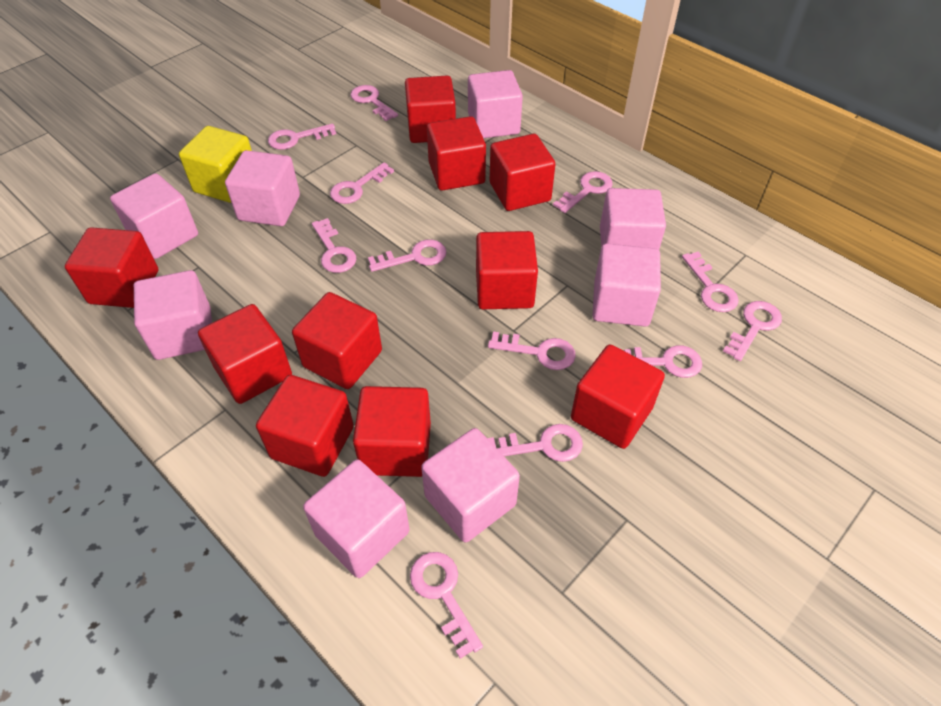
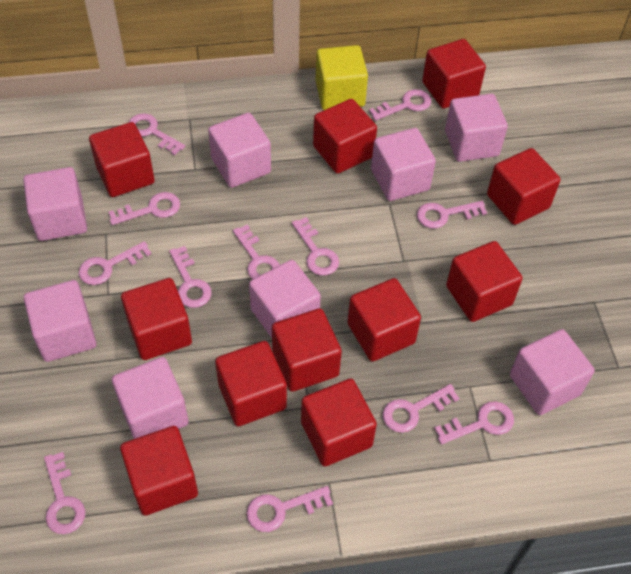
red cube: [65,227,158,308] [198,304,292,404] [256,375,354,477] [292,292,382,389] [353,386,431,477] [405,76,456,143] [427,116,486,190] [476,231,538,309] [490,134,555,211] [571,344,665,449] = 10 -> [89,122,155,197] [120,426,198,516] [121,278,192,360] [215,341,287,426] [272,309,342,392] [301,379,377,467] [313,99,377,174] [347,278,421,362] [422,39,486,109] [446,241,523,322] [487,148,561,225] = 11

